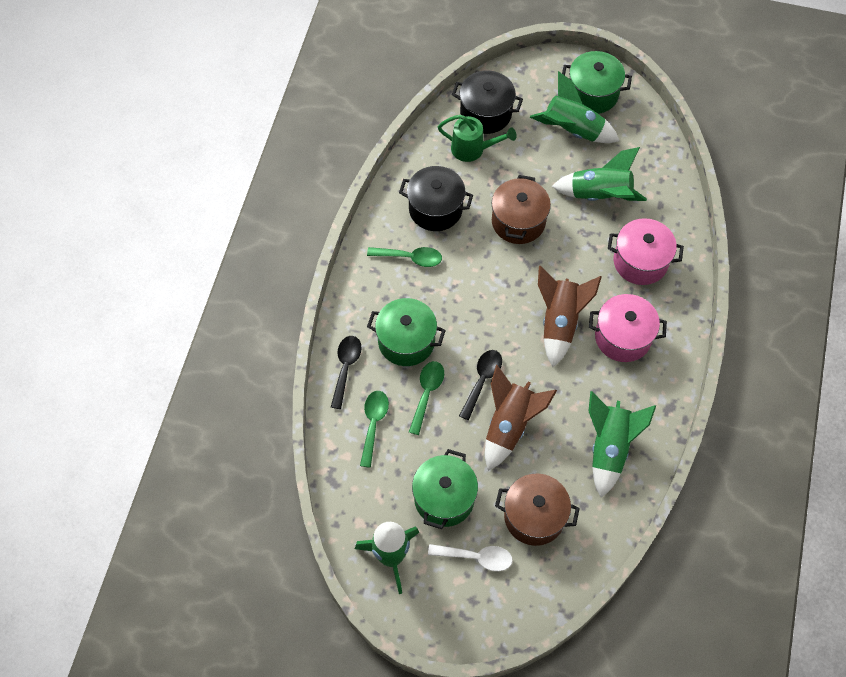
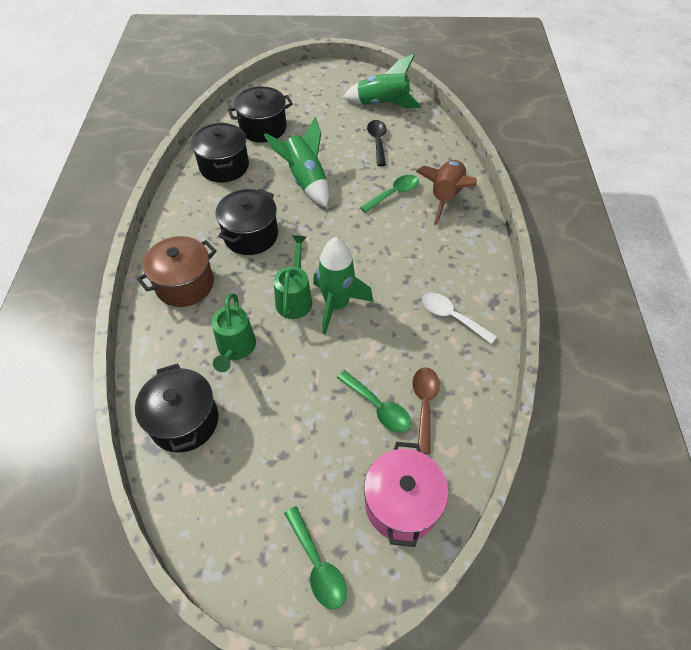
black pot: [399,166,473,231] [452,71,523,134] = 2 -> [135,363,218,453] [191,123,249,183] [215,189,278,255] [228,87,293,143] = 4
black spoon: [331,336,362,409] [459,350,502,420] = 2 -> [367,120,387,166] = 1
brown pot: [492,175,551,244] [495,474,580,546] = 2 -> [137,236,217,307] = 1
brown rocket: [485,365,557,471] [538,266,601,367] = 2 -> [416,160,477,225] = 1
brown spoon: none = 0 -> [412,367,440,454] = 1
green pot: [367,298,446,366] [412,449,478,529] [562,51,632,114] = 3 -> none = 0
green rocket: [355,522,420,594] [530,71,619,143] [552,147,647,201] [589,391,656,498] = 4 -> [264,117,329,207] [313,237,373,335] [343,54,422,109] = 3
green watering can: [438,115,517,162] = 1 -> [212,293,256,372] [274,235,312,319] = 2
pink pot: [589,294,667,362] [608,218,684,285] = 2 -> [364,442,449,547] = 1

